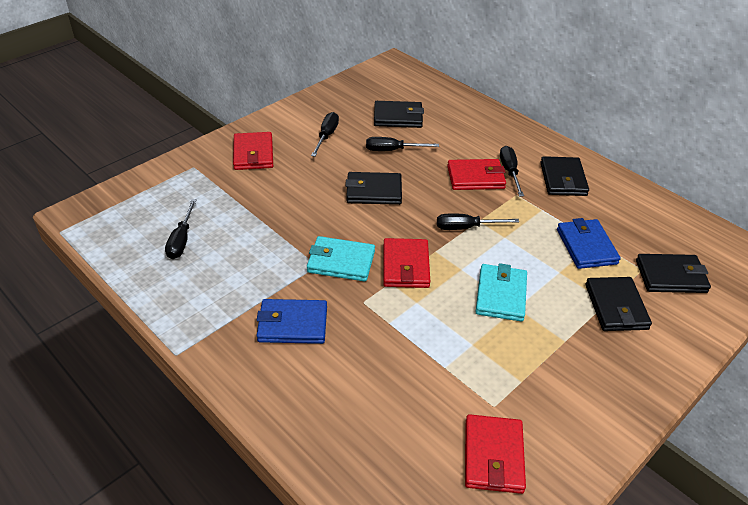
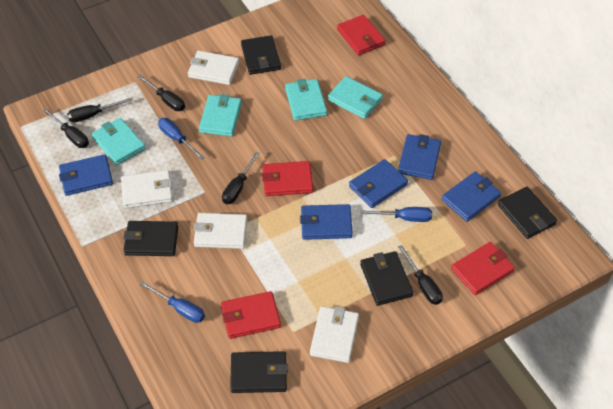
blue screwdriver: none = 0 -> [140,282,205,323] [158,118,205,160] [360,207,432,222] = 3
blue wallet: [257,299,327,344] [557,218,621,269] = 2 -> [59,154,113,196] [300,204,353,240] [349,159,408,208] [398,134,441,180] [442,171,501,222] = 5
turquoise wallet: [307,236,375,282] [476,263,527,322] = 2 -> [91,118,146,165] [199,94,242,137] [285,79,327,121] [328,76,383,119] = 4
white wallet: none = 0 -> [121,170,173,208] [188,51,239,85] [194,213,247,249] [310,306,359,363] = 4

